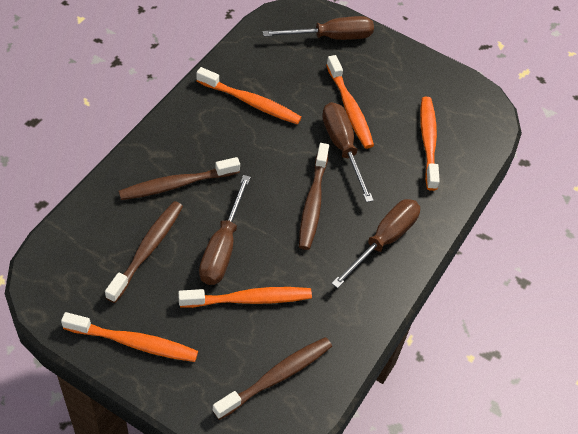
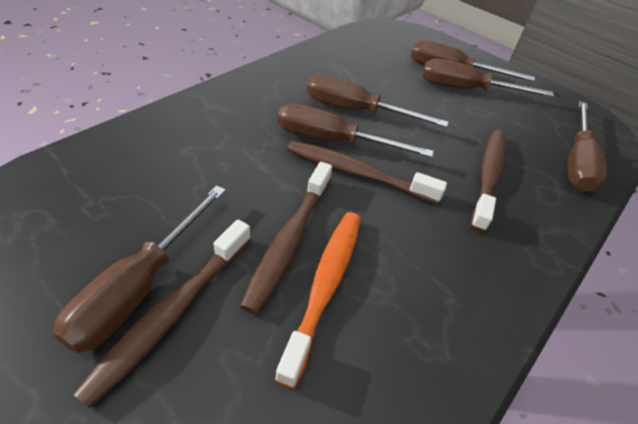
brown screwdriver: [199,175,251,285] [263,16,374,40] [322,102,374,202] [331,199,420,288] = 4 -> [53,185,226,353] [278,103,434,158] [307,74,449,128] [410,40,535,82] [422,59,554,97] [568,101,607,192] = 6
orange toothbrush: [61,312,198,362] [178,287,312,308] [196,67,302,124] [326,55,374,149] [420,97,440,191] = 5 -> [275,212,361,389] = 1

